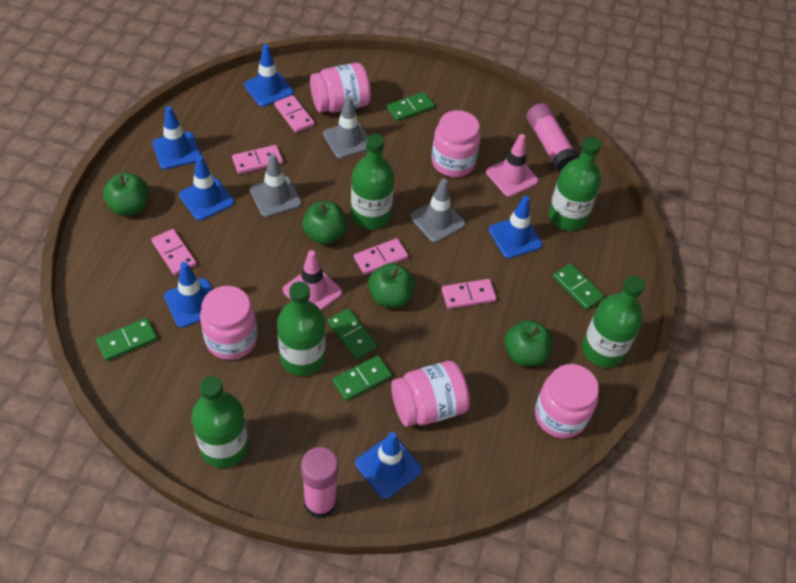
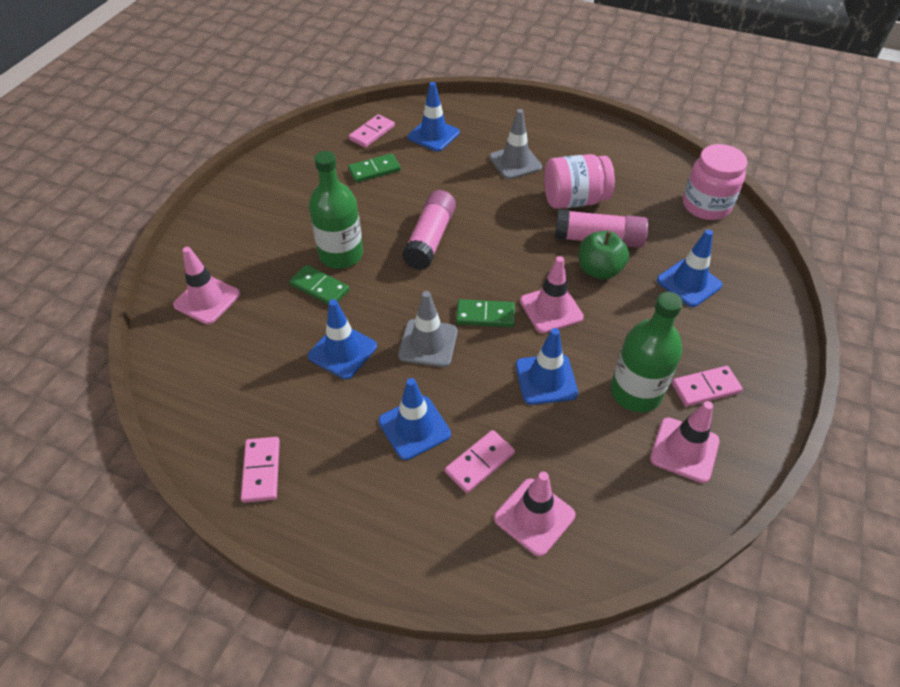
blue traffic cone: [152,106,201,169] [164,262,213,328] [179,155,234,220] [244,44,293,107] [355,432,422,498] [489,196,542,258] = 6 -> [308,299,377,379] [379,378,451,460] [408,82,460,152] [516,328,578,405] [657,229,722,307] = 5
green apple: [103,173,149,216] [302,201,347,245] [368,263,415,308] [504,320,553,366] = 4 -> [579,231,629,279] = 1
green bottle: [191,376,249,468] [277,282,326,376] [351,134,394,229] [548,137,601,231] [582,276,645,368] = 5 -> [309,151,363,269] [611,292,683,412] = 2
green domino: [96,318,157,361] [327,308,377,359] [332,355,392,401] [387,92,435,121] [553,263,605,310] = 5 -> [289,265,349,305] [348,153,401,183] [456,299,515,327] = 3
grey traffic cone: [250,153,302,217] [323,96,368,158] [410,178,465,242] = 3 -> [398,291,458,367] [489,109,542,180] = 2
pink domino: [151,229,197,275] [232,145,283,174] [274,95,315,133] [354,238,408,275] [442,279,497,309] = 5 -> [241,437,280,503] [348,114,395,148] [445,430,515,493] [672,366,743,407] = 4
pink jar: [200,286,258,360] [310,63,371,113] [391,361,470,427] [431,110,480,177] [535,364,599,438] = 5 -> [544,154,615,209] [683,144,747,220] = 2
pink traffic cone: [283,250,342,311] [486,134,539,197] = 2 -> [173,247,240,324] [494,472,575,557] [520,256,584,333] [650,401,720,483] = 4

